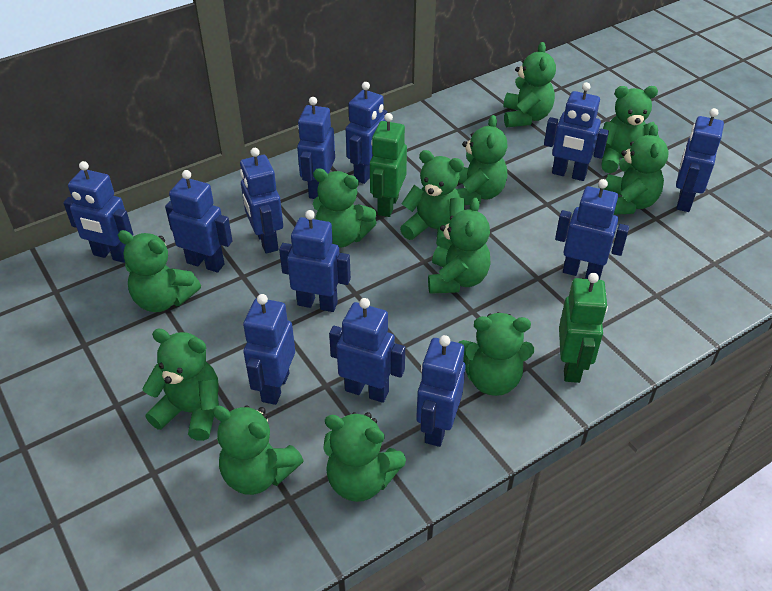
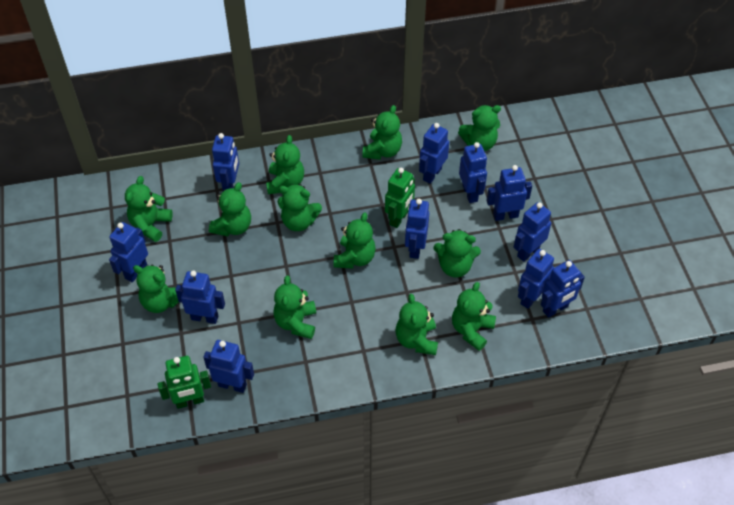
blue robot: [63,161,133,263] [165,170,233,272] [240,148,283,254] [243,294,295,405] [279,210,351,312] [297,97,335,199] [329,298,405,403] [346,82,388,184] [416,335,466,447] [544,82,609,181] [555,179,629,280] [676,108,724,212] = 12 -> [109,222,148,282] [175,270,225,324] [203,340,254,393] [212,133,239,190] [405,199,429,259] [419,123,449,184] [459,142,487,203] [486,165,532,221] [513,202,551,262] [518,249,554,309] [541,260,585,318] = 11

